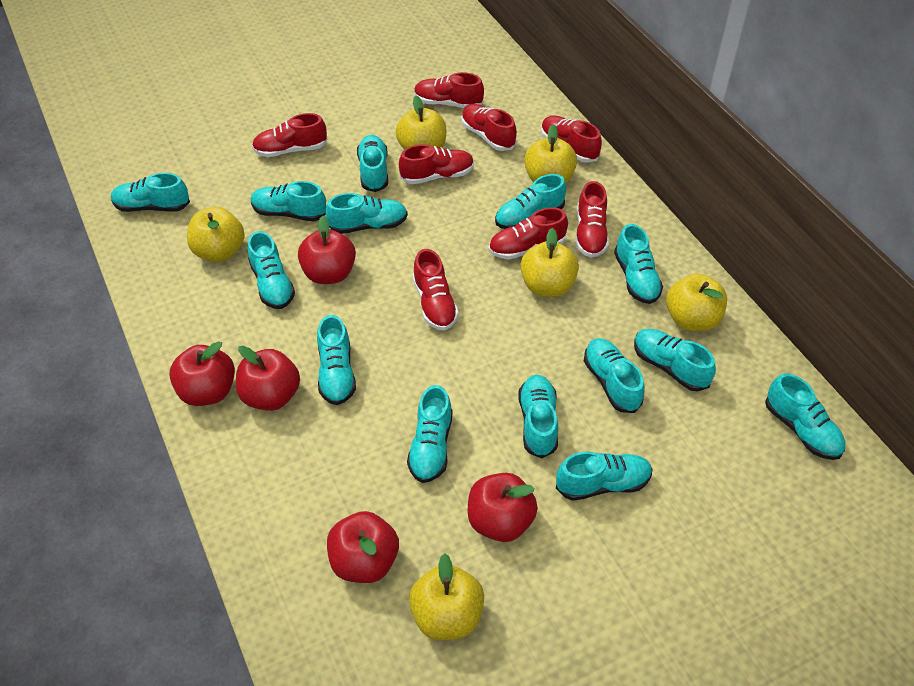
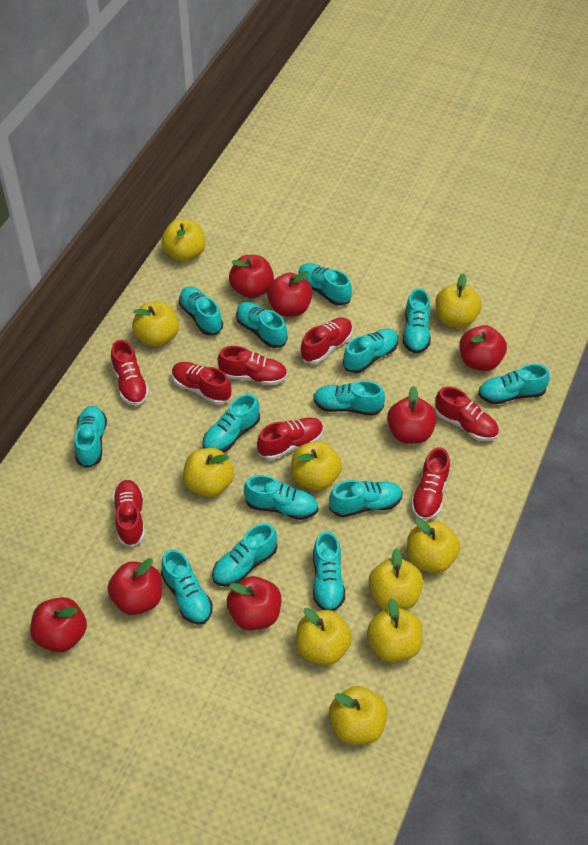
red apple: [169,341,235,406] [236,346,300,411] [298,216,356,284] [327,511,399,583] [468,473,538,542] = 5 -> [30,597,87,652] [108,558,162,615] [227,576,281,630] [229,255,274,298] [267,271,313,317] [387,386,437,444] [459,325,507,371] = 7
yellow apple: [187,207,245,262] [396,96,447,150] [409,553,484,640] [520,228,579,297] [524,124,577,183] [666,273,727,331] = 6 -> [132,302,179,347] [161,219,205,262] [183,448,234,497] [292,441,342,491] [296,608,352,666] [329,686,388,744] [367,598,423,662] [369,548,423,610] [407,518,460,573] [435,273,481,328] = 10

